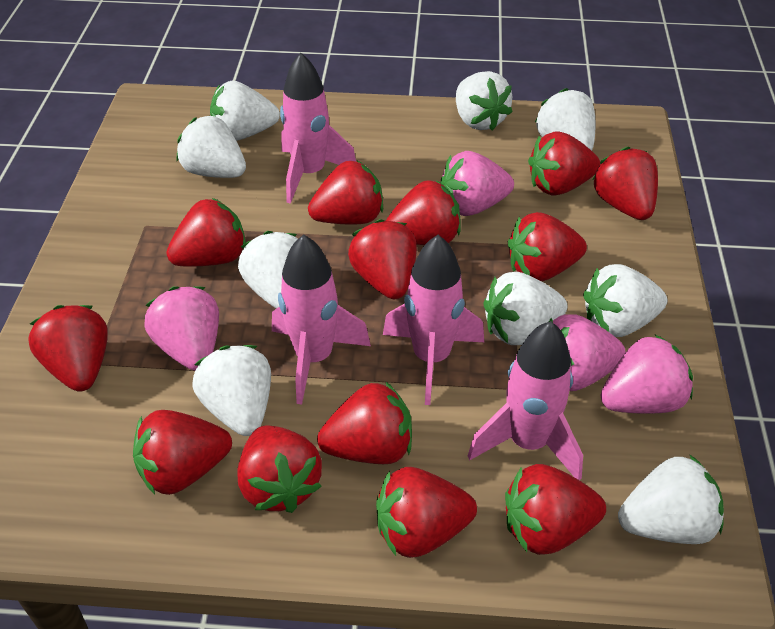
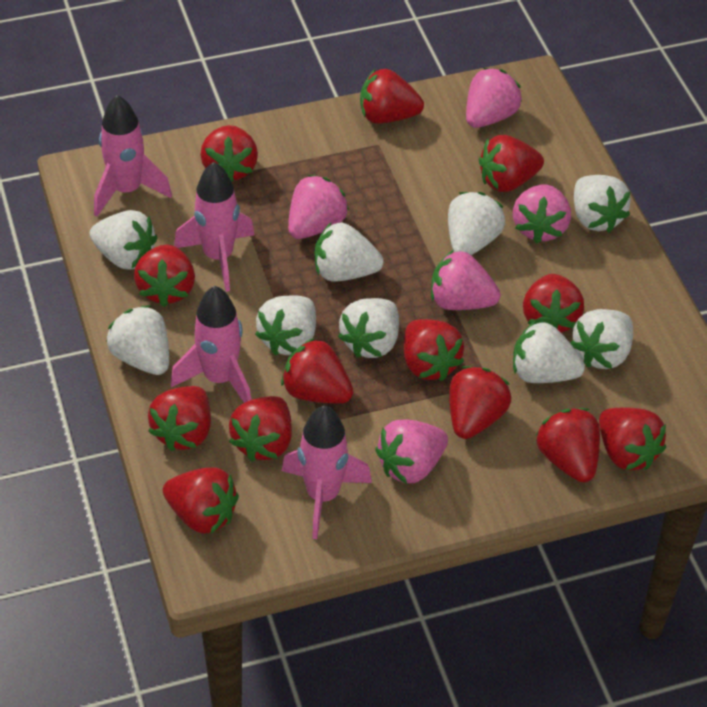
pink strawberry: [144,286,219,371] [441,151,514,216] [549,314,626,391] [601,334,693,414] = 4 -> [288,175,349,239] [375,419,448,484] [431,250,501,310] [466,68,522,128] [513,184,571,243] = 5

